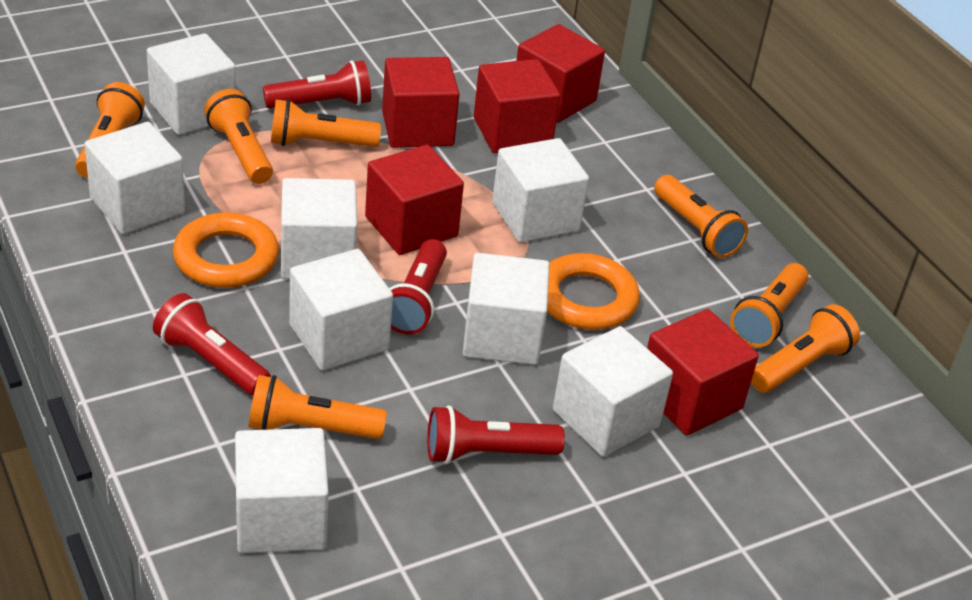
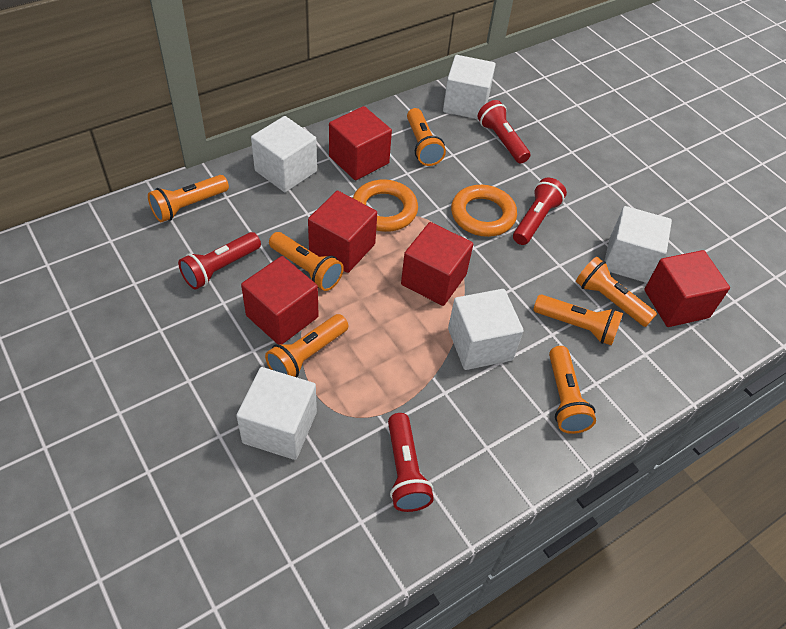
white cube: [85,122,185,234] [147,33,236,135] [235,428,329,553] [281,178,357,279] [289,249,393,370] [463,253,550,365] [492,138,589,243] [553,326,673,457] = 8 -> [236,367,317,460] [251,116,317,192] [443,55,496,119] [448,289,524,370] [605,206,672,283] = 5

